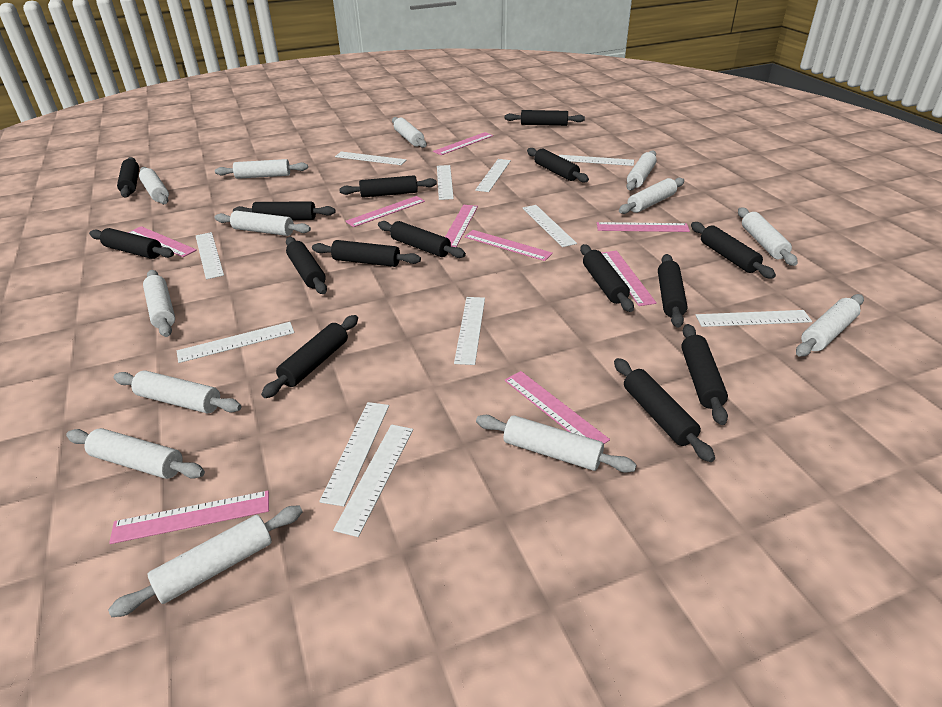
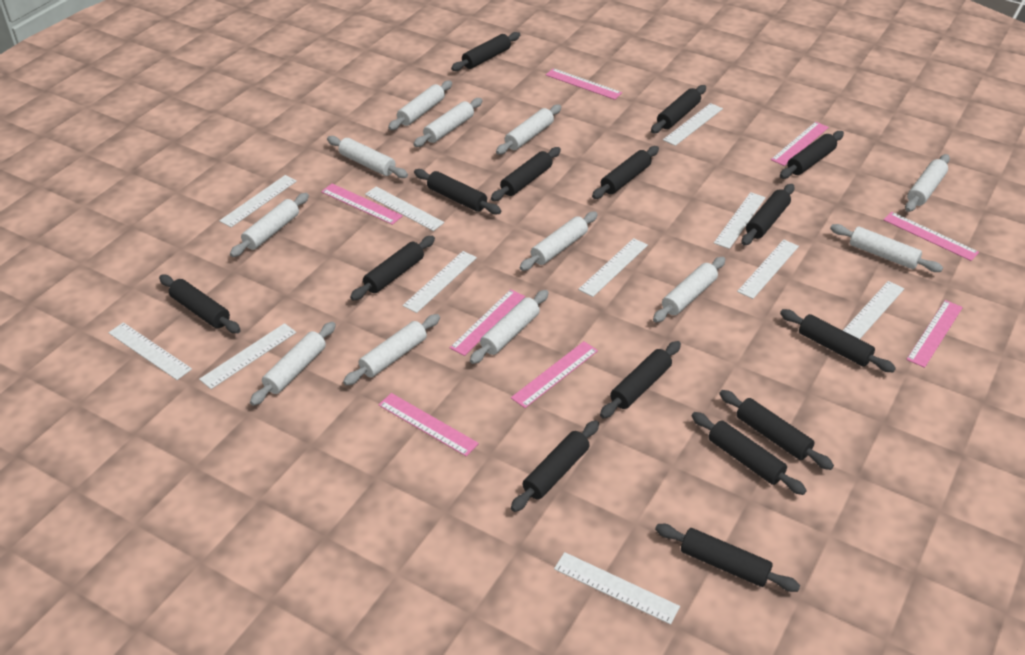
pink ruler: [109,491,269,544] [128,226,197,257] [345,196,425,227] [433,132,493,155] [445,205,478,247] [464,230,553,261] [504,371,610,444] [597,222,690,232] [602,251,657,306] = 9 -> [321,184,403,225] [378,393,479,457] [450,289,525,356] [511,341,598,408] [546,68,622,100] [771,122,829,166] [883,212,979,261] [906,300,963,368] = 8
white rolling pin: [66,428,205,479] [108,505,303,617] [114,370,241,413] [139,167,169,204] [143,270,175,337] [215,159,308,179] [215,211,311,236] [392,117,427,148] [476,415,637,473] [619,178,684,214] [626,150,657,191] [738,207,798,266] [796,294,864,357] = 13 -> [230,193,309,257] [250,322,336,406] [327,136,408,178] [343,314,440,386] [388,81,452,130] [413,98,483,147] [470,290,549,364] [496,104,561,155] [520,212,598,271] [653,257,725,322] [830,224,943,272] [905,154,950,212] = 12

